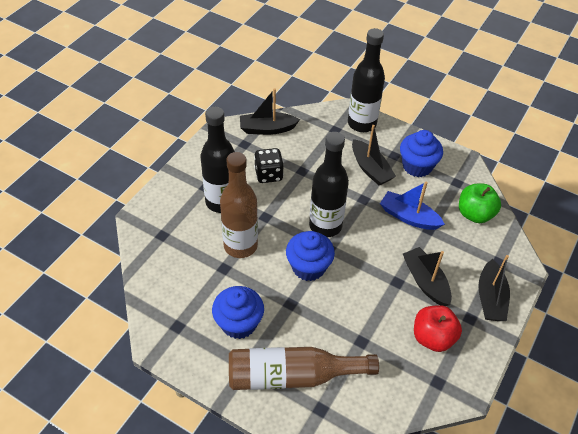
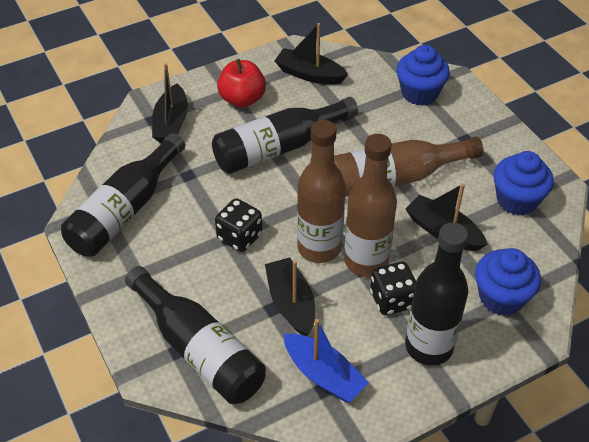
black bottle: [201,107,235,213] [309,132,349,237] [348,28,385,132] = 3 -> [61,133,185,257] [125,266,266,404] [212,97,358,174] [405,222,468,366] = 4
black dice: [254,148,284,183] = 1 -> [215,198,262,252] [370,262,416,315] = 2
brown bottle: [220,152,258,258] [229,347,379,390] = 2 -> [297,120,346,263] [334,137,483,197] [344,134,397,277] = 3
green apple: [459,184,501,223] = 1 -> none = 0

